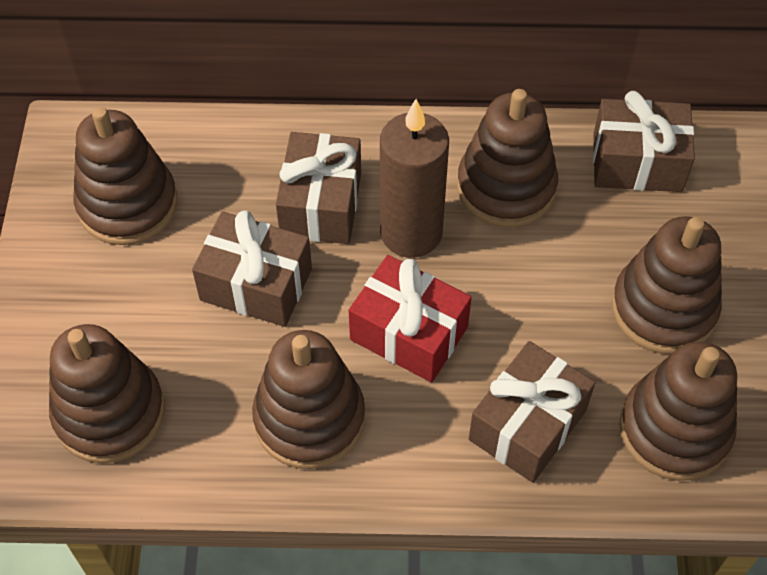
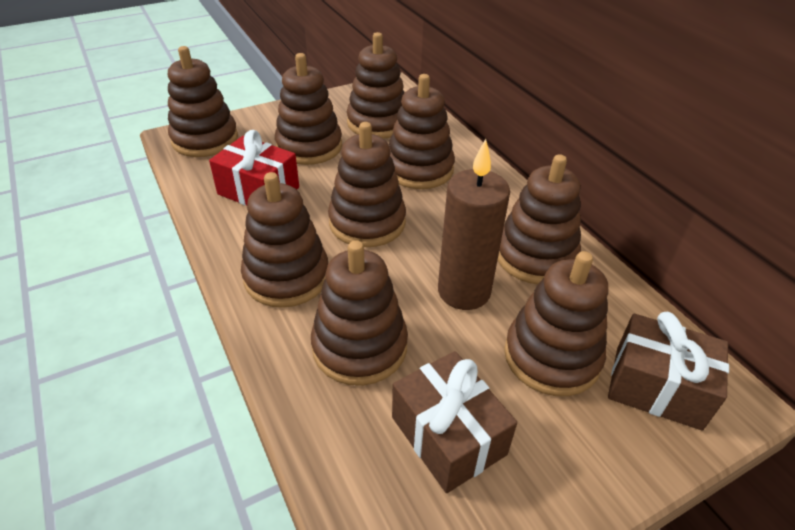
brown gift: [192,210,312,327] [276,132,361,244] [469,341,595,483] [593,91,695,192] = 4 -> [392,351,517,493] [608,312,729,431] = 2
brown stacking toy: [49,324,165,463] [73,107,178,245] [252,330,365,469] [457,89,558,227] [611,216,722,354] [619,342,737,481] = 6 -> [168,46,238,157] [241,172,328,308] [275,53,342,165] [311,240,408,386] [328,122,406,247] [347,32,405,139] [389,74,455,189] [498,154,581,284] [504,251,608,396] = 9

